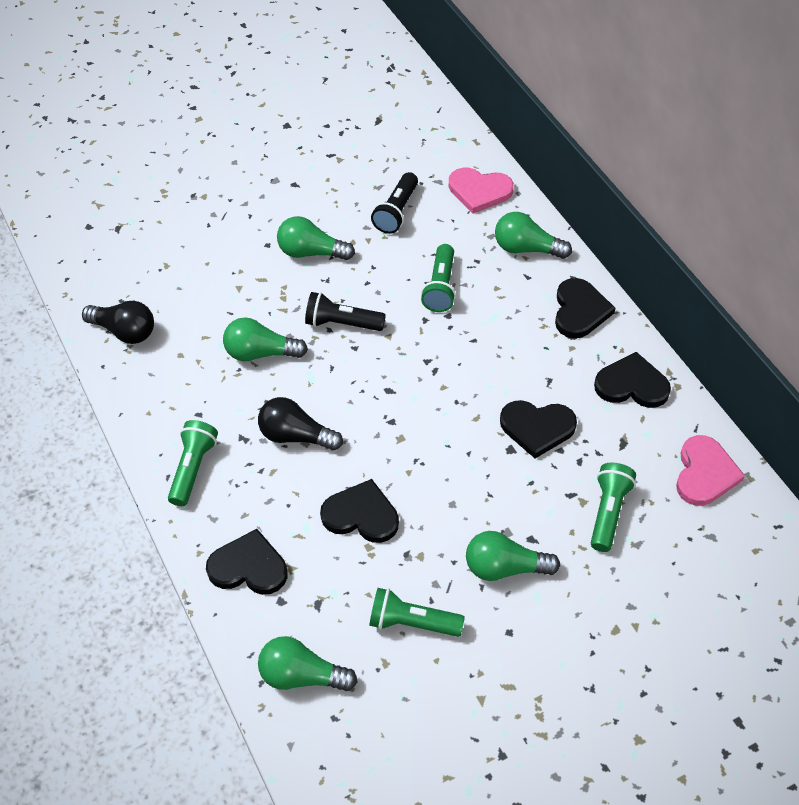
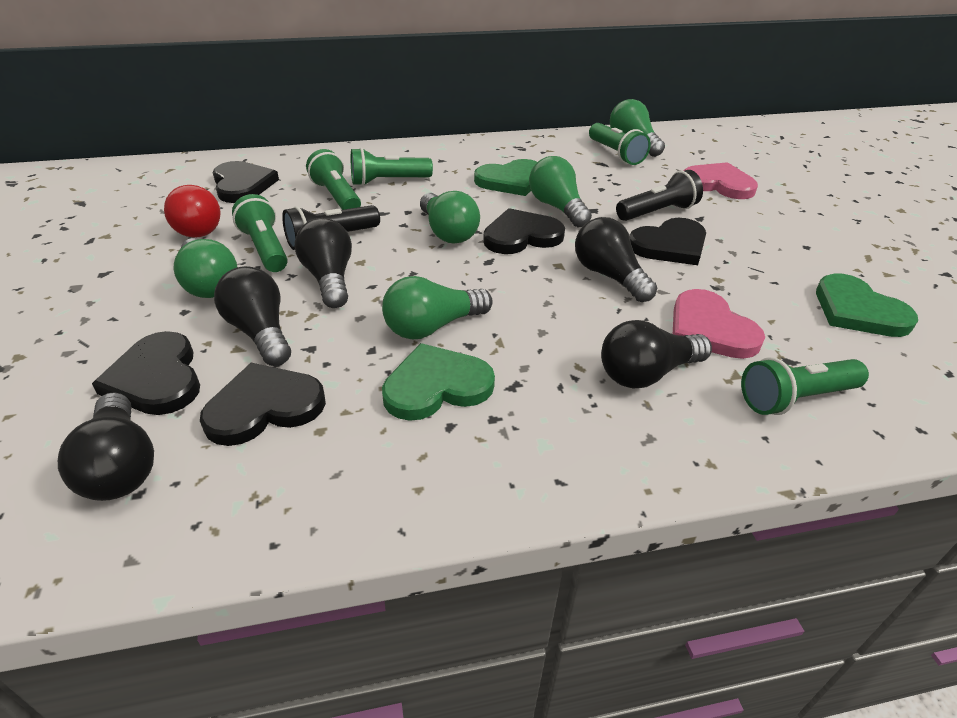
black light bulb: [82,301,154,344] [258,397,343,451] = 2 -> [58,392,154,501] [214,266,291,366] [295,218,352,308] [575,217,657,302] [601,320,712,389] = 5
green flashlight: [168,420,218,506] [369,588,465,637] [421,244,456,312] [591,463,636,552] = 4 -> [232,194,288,272] [306,149,361,210] [351,148,433,186] [589,123,651,165] [741,357,869,415] = 5
green heart: none = 0 -> [382,343,495,421] [474,159,537,196] [816,273,918,337] = 3
red light bulb: none = 0 -> [164,185,221,238] = 1

